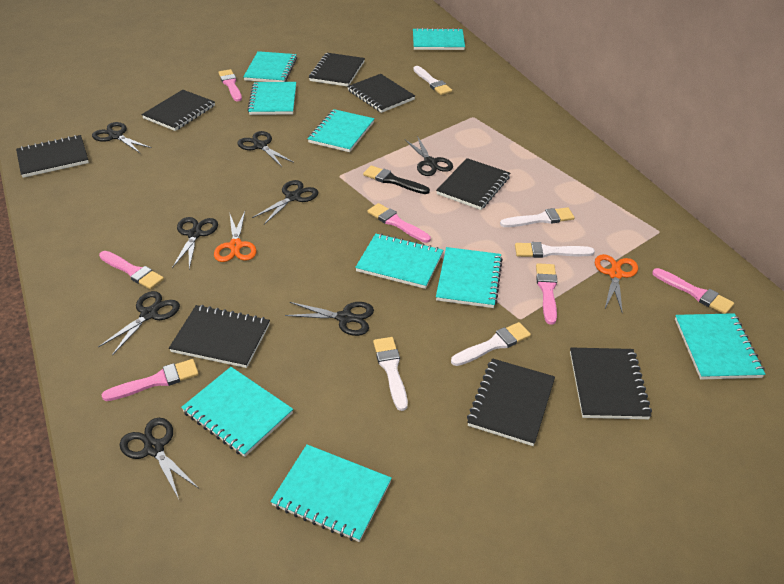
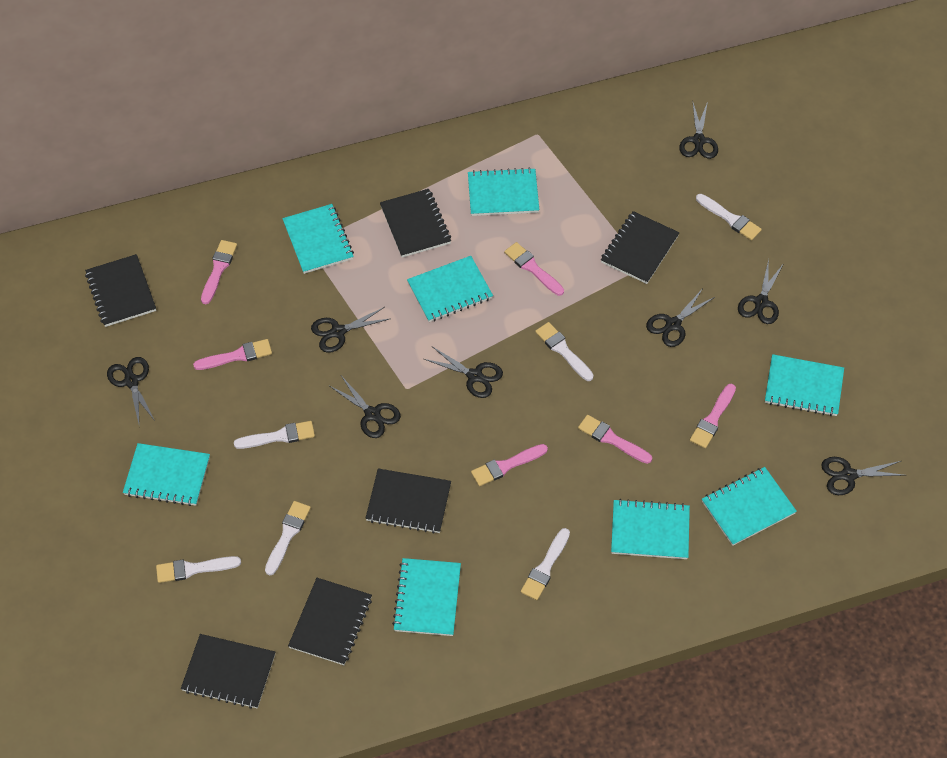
black brush: [363,166,430,194] = 1 -> none = 0
black notebook: [16,135,89,178] [141,90,215,131] [169,305,270,368] [309,53,365,86] [347,74,415,113] [436,158,510,210] [467,358,555,446] [570,348,652,419] = 8 -> [85,254,156,327] [181,634,275,709] [288,578,372,665] [365,468,451,534] [380,189,451,257] [601,211,680,284] = 6
orange scissors: [214,212,257,262] [595,254,638,314] = 2 -> none = 0
turquoise notebook: [181,367,293,457] [243,51,297,82] [247,82,296,115] [271,444,392,542] [308,109,374,152] [355,234,443,289] [413,28,465,50] [436,247,503,308] [675,313,765,380] = 9 -> [123,443,210,506] [282,204,354,274] [392,558,461,636] [407,256,493,322] [468,168,539,216] [611,499,690,559] [702,467,797,546] [765,354,844,416] = 8
white brush: [373,337,408,411] [413,66,452,95] [451,322,531,366] [500,207,574,227] [515,242,595,258] = 5 -> [156,556,241,583] [234,421,315,449] [265,501,311,575] [521,528,570,600] [535,322,594,381] [696,194,762,240] = 6

